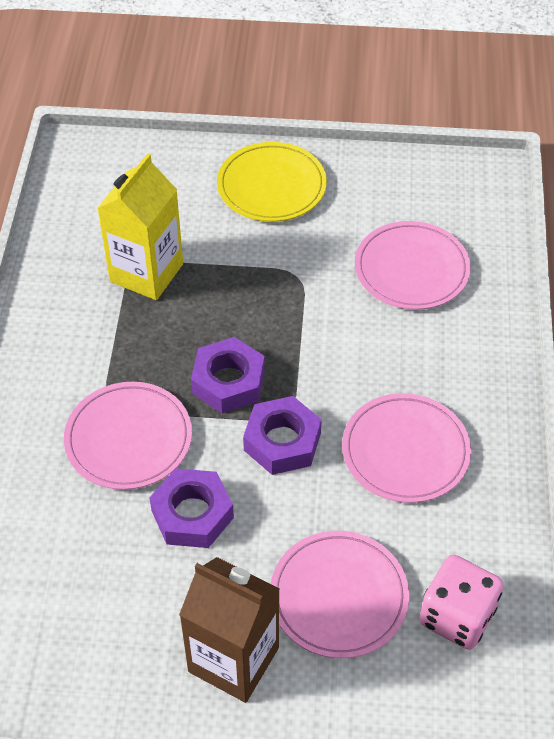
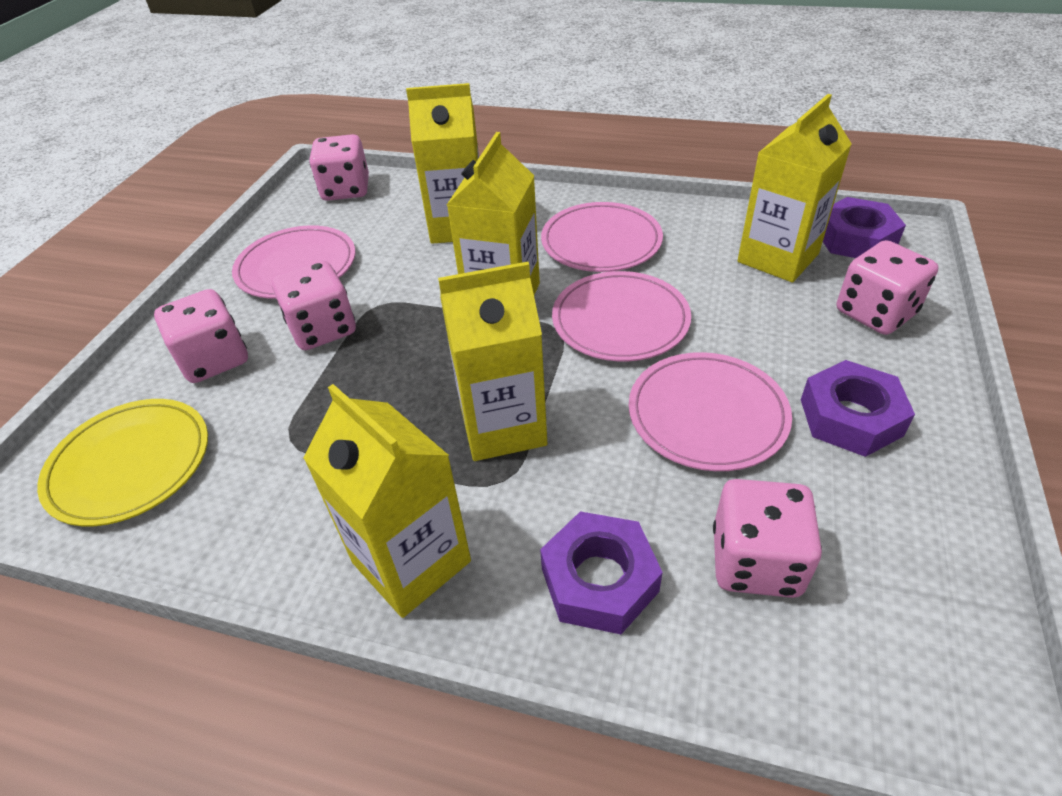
brown carton: [179,557,280,703] = 1 -> none = 0
pink dice: [419,555,504,650] = 1 -> [154,289,248,383] [272,261,356,350] [310,134,369,201] [713,479,822,598] [837,240,939,335] = 5
yellow carton: [97,154,183,300] = 1 -> [303,384,471,618] [406,83,479,244] [438,262,547,461] [447,132,540,295] [738,94,852,282] = 5

